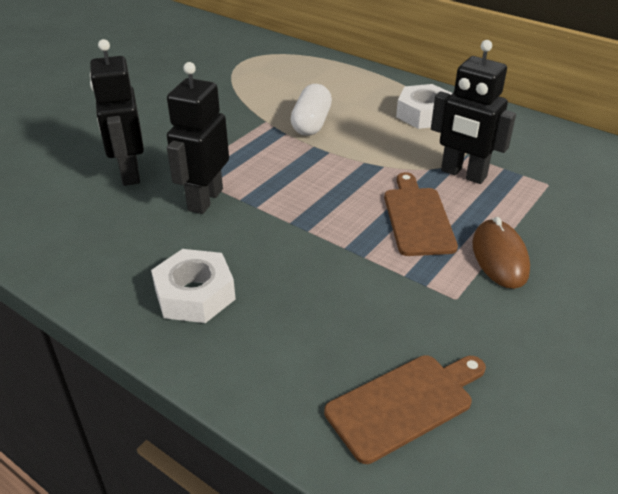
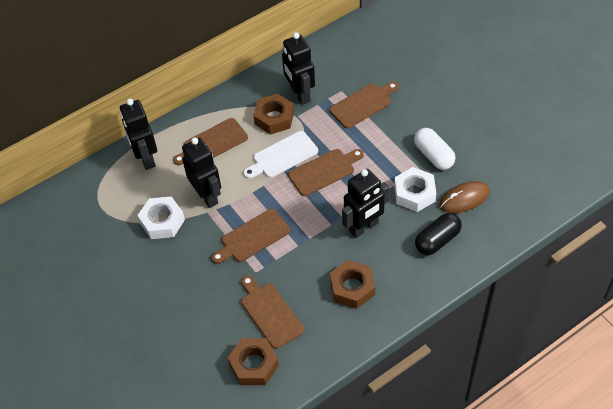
black capsule: none = 0 -> [415,213,462,255] = 1
black robot: [90,39,144,186] [167,62,229,214] [431,40,516,184] = 3 -> [120,99,157,170] [182,137,221,208] [282,32,315,105] [342,169,389,238] = 4
brown cutting board: [324,355,486,464] [384,172,458,256] = 2 -> [173,118,248,165] [211,209,290,264] [241,275,304,349] [288,149,364,196] [329,82,399,128] = 5
brown nut: none = 0 -> [228,338,279,385] [253,93,294,135] [330,260,375,309] = 3
white cutting board: none = 0 -> [243,131,318,179] = 1

